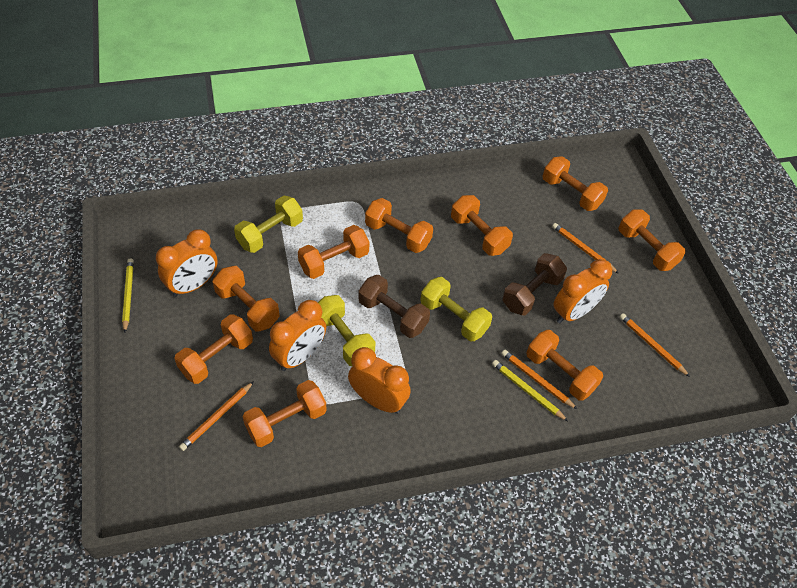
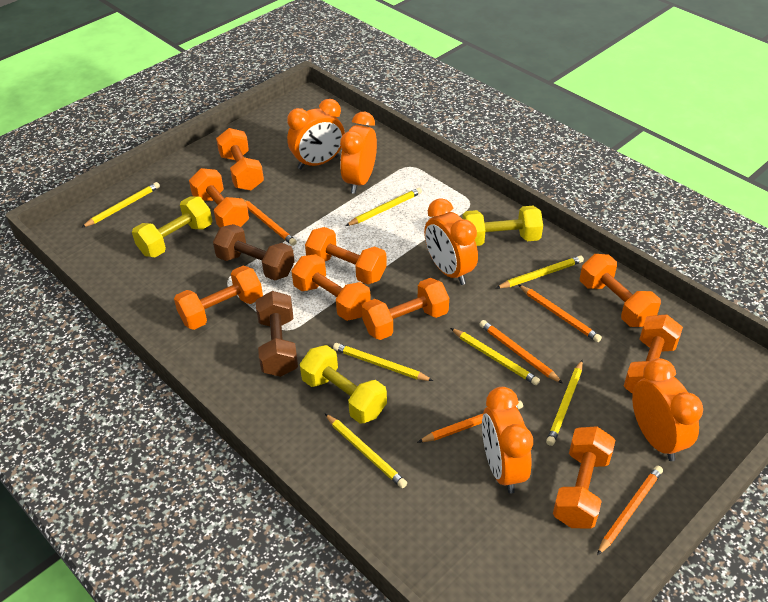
orange clock: [156,229,218,297] [269,300,326,371] [348,347,411,414] [554,259,612,323] = 4 -> [287,99,345,169] [340,112,377,194] [424,198,478,285] [482,387,533,494] [632,358,703,461] = 5
orange pencil: [179,381,254,451] [501,349,578,410] [552,223,619,274] [619,313,690,377] = 4 -> [243,199,297,246] [418,401,523,442] [479,320,563,384] [519,285,602,342] [597,465,663,555] = 5
yellow pencil: [122,258,134,333] [492,360,568,421] = 2 -> [81,182,160,228] [325,414,407,488] [333,343,433,381] [346,188,422,226] [451,328,540,385] [496,256,584,288] [546,360,583,446] = 7

